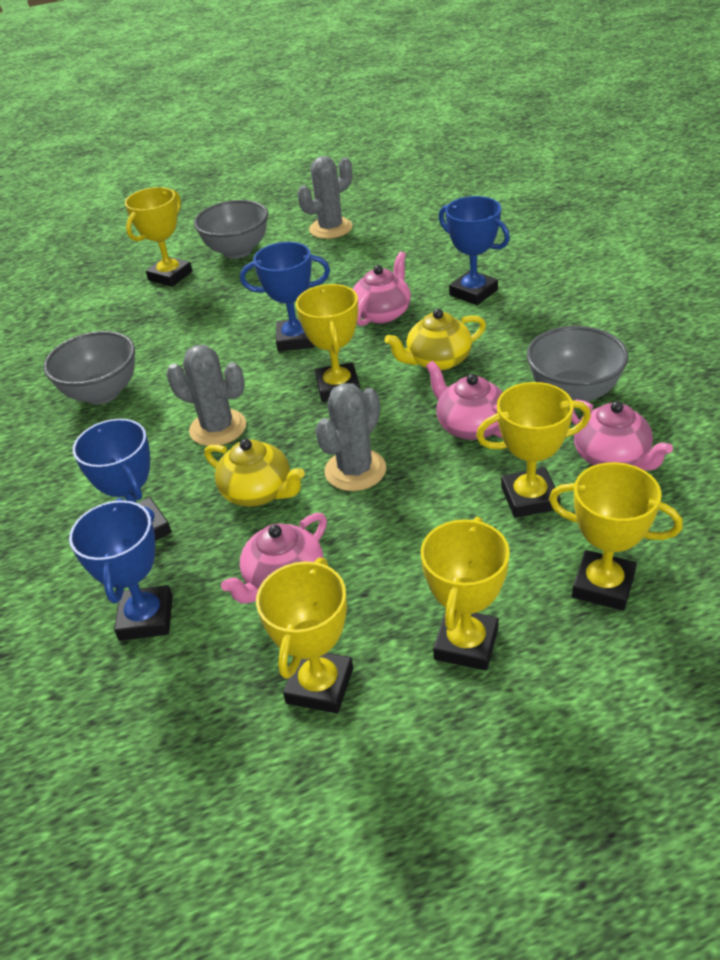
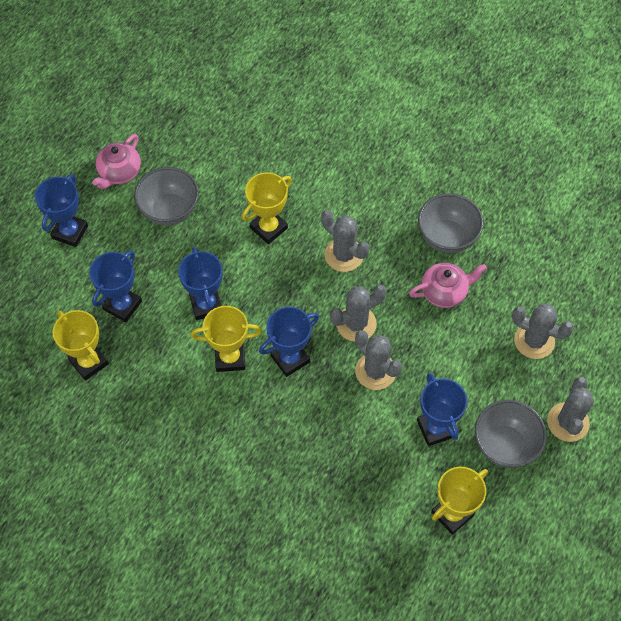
blue trophy: [69,498,173,641] [73,419,171,541] [240,242,330,352] [439,196,510,305] = 4 -> [35,174,88,247] [89,250,142,322] [178,247,223,320] [259,307,319,377] [417,373,468,446] = 5
grey cactus: [166,345,246,446] [298,156,352,239] [315,383,386,491] = 3 -> [321,210,369,272] [330,285,386,342] [355,330,402,390] [512,304,574,359] [547,377,594,442] = 5
pink teapot: [221,513,327,604] [353,252,411,326] [426,361,503,440] [571,399,673,471] = 4 -> [92,134,141,189] [409,263,487,308] = 2
yellow teapot: [204,439,305,507] [385,309,486,371] = 2 -> none = 0
yellow trophy: [125,187,192,287] [256,558,353,713] [296,284,360,402] [421,517,510,671] [476,382,591,518] [549,462,683,611] = 6 -> [53,310,109,381] [191,306,262,372] [242,173,292,244] [431,467,488,535] = 4

